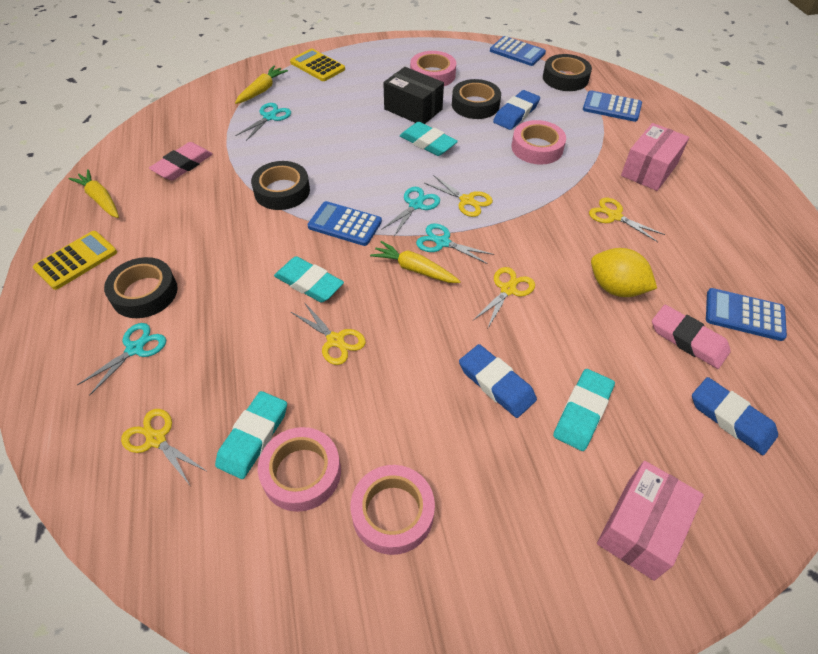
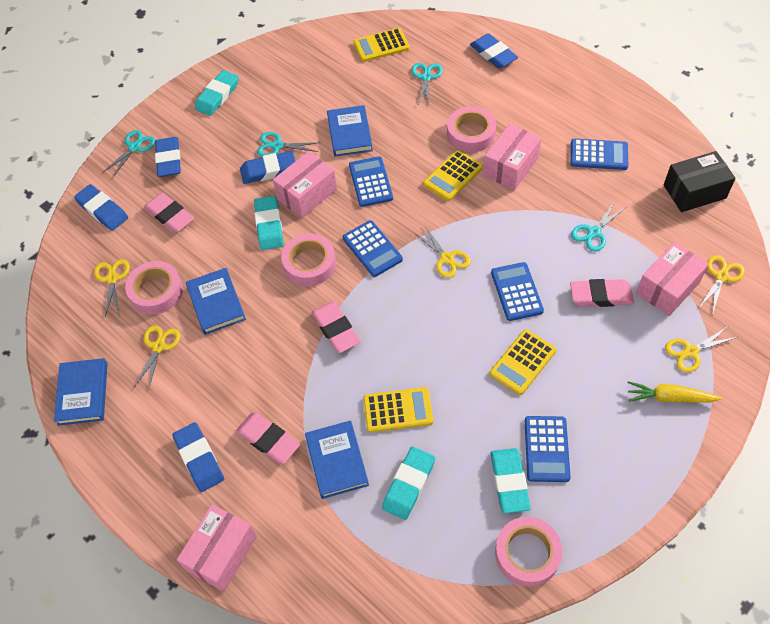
black tape: [104,257,178,318] [251,161,310,210] [452,79,501,119] [543,54,592,91] = 4 -> none = 0
blue book: none = 0 -> [54,358,108,426] [186,268,246,335] [305,420,369,499] [327,105,373,157] = 4
blue calculator: [308,201,382,246] [490,36,546,66] [583,90,642,122] [706,288,787,341] = 4 -> [343,220,403,277] [349,156,393,207] [491,262,544,321] [525,416,571,482] [570,138,628,170] = 5
blue eraser: [459,344,537,418] [493,90,540,130] [692,377,778,455] = 3 -> [74,184,128,231] [155,137,181,177] [172,422,224,492] [240,151,295,184] [470,33,518,69] = 5
pink box: [597,461,704,581] [621,123,689,191] = 2 -> [177,504,257,591] [273,151,337,218] [483,124,541,190] [636,242,709,316] = 4
pink eraser: [149,142,213,180] [652,305,731,369] = 2 -> [144,193,194,233] [236,412,300,464] [311,301,360,353] [570,279,634,307] = 4
yellow calculator: [33,231,117,290] [290,49,345,81] = 2 -> [353,28,410,62] [363,387,433,433] [423,150,483,201] [490,329,556,395] = 4
yellow carrot: [69,169,119,218] [235,66,288,104] [370,241,461,283] = 3 -> [627,381,722,403] = 1
yellow lemon: [591,248,657,297] = 1 -> none = 0

